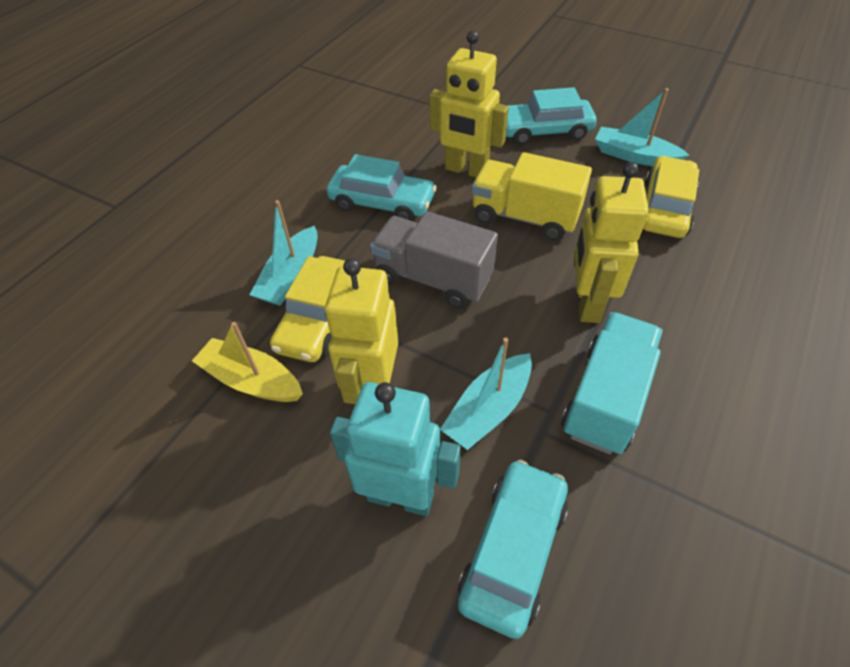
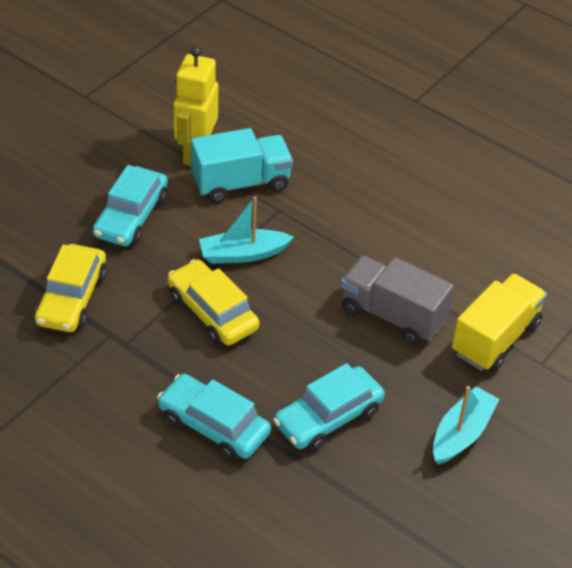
turquoise boat: [250,200,317,306] [440,338,532,450] [595,88,689,166] = 3 -> [199,196,294,264] [433,386,499,465] = 2
turquoise robot: [330,382,461,516] = 1 -> none = 0
yellow boat: [192,322,303,402] = 1 -> none = 0
yellow robot: [325,258,398,404] [430,31,509,177] [574,162,649,323] = 3 -> [173,47,218,166] = 1

